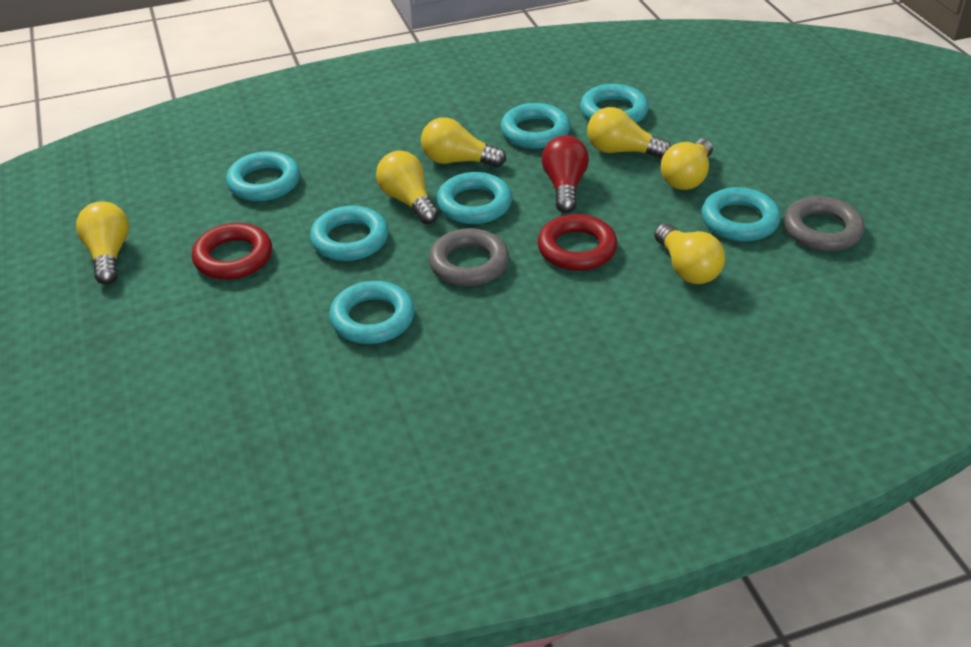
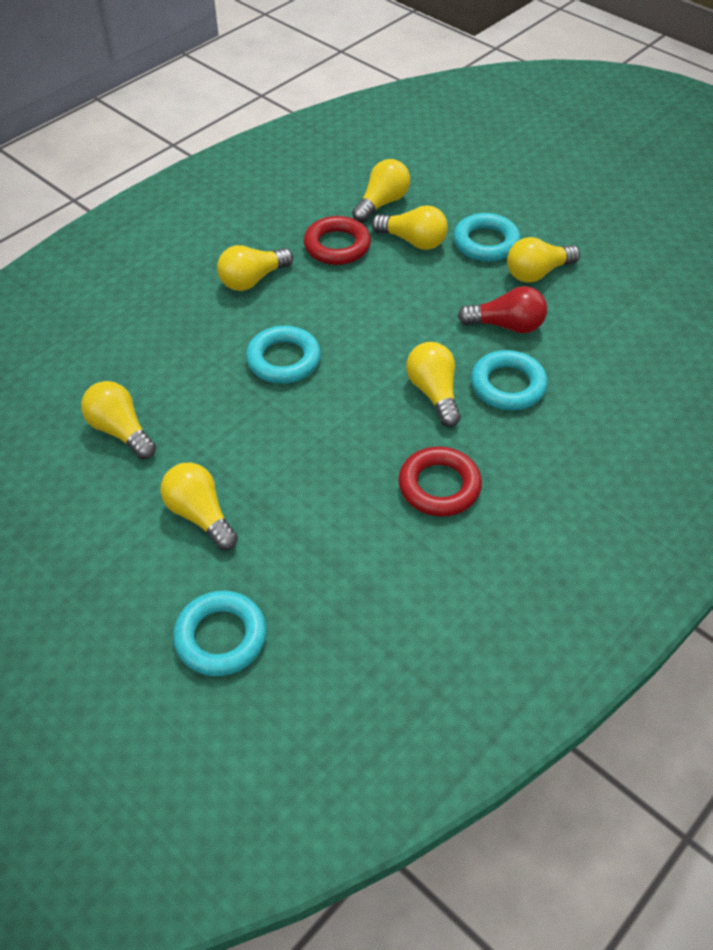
grey ring: [429,228,509,286] [784,196,865,251] = 2 -> none = 0
turquoise ring: [226,151,300,201] [310,206,389,261] [329,281,415,344] [437,172,512,224] [501,103,570,149] [580,84,649,123] [702,187,781,241] = 7 -> [173,591,267,676] [246,326,321,384] [453,213,521,262] [471,350,548,411] = 4
yellow light bulb: [76,201,129,284] [376,151,439,224] [421,117,506,167] [587,107,671,159] [654,223,725,284] [661,139,713,190] = 6 -> [81,381,156,459] [161,462,238,550] [217,245,293,291] [352,159,410,223] [371,205,448,250] [406,342,461,427] [507,237,580,283] = 7

